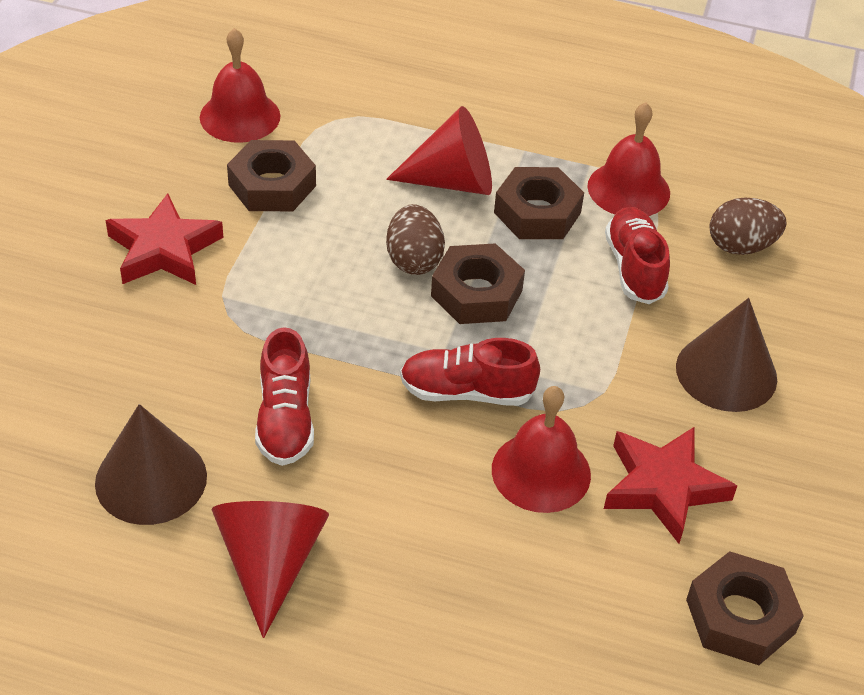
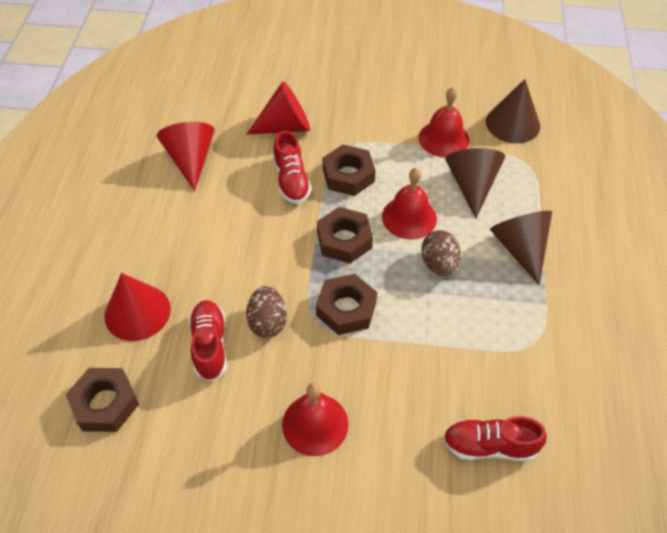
brown cone: [95,404,207,525] [676,298,777,412] = 2 -> [445,148,505,218] [486,79,540,143] [490,211,552,285] = 3
red cone: [211,501,329,638] [386,106,492,195] = 2 -> [104,273,171,341] [157,122,215,191] [247,81,310,135] = 3
red star: [106,193,224,285] [604,426,737,544] = 2 -> none = 0

